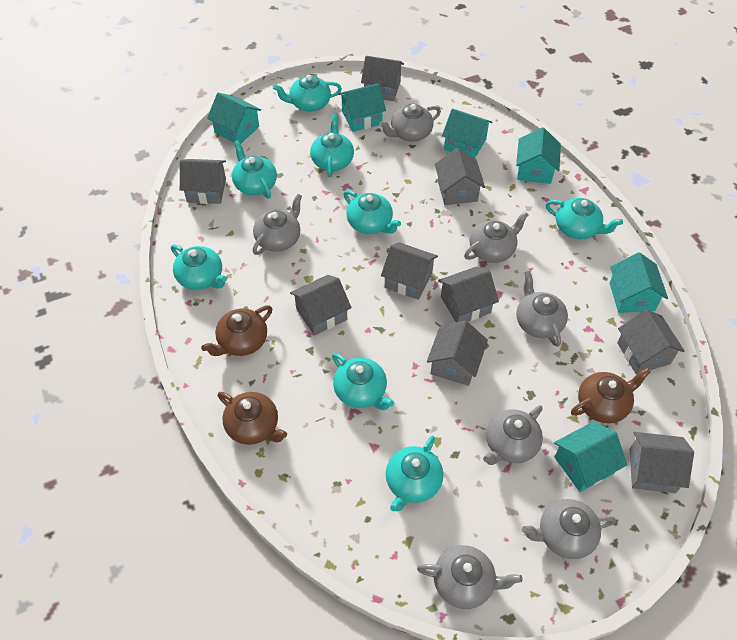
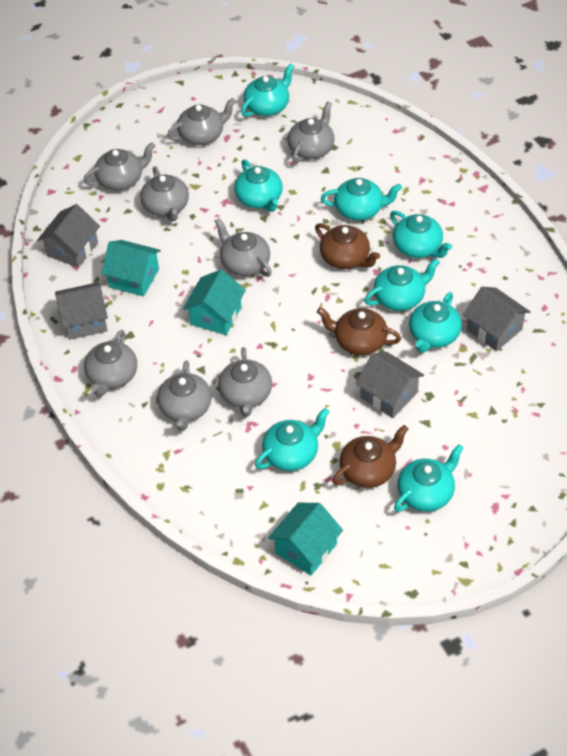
grey house: [180,159,226,204] [290,275,352,336] [361,56,404,101] [381,242,438,300] [427,320,488,386] [435,148,485,205] [438,267,499,322] [617,309,685,374] [630,432,694,493] = 9 -> [38,204,100,268] [55,282,108,340] [356,352,424,418] [463,286,530,351] = 4
grey teapot: [253,194,302,255] [379,104,441,141] [417,545,522,609] [464,212,529,263] [483,405,543,465] [516,271,568,347] [522,499,616,559] = 7 -> [83,143,155,191] [84,330,137,397] [140,166,189,221] [157,360,212,431] [167,98,236,145] [215,218,272,277] [218,347,272,417] [288,101,335,163] = 8
turquoise house: [207,93,261,144] [338,83,386,132] [442,109,492,158] [516,127,561,184] [554,421,627,492] [610,252,668,313] = 6 -> [101,240,161,296] [183,269,246,335] [268,503,343,575] = 3

